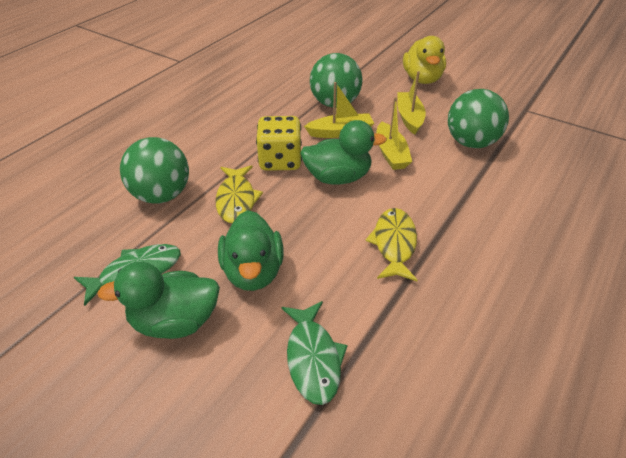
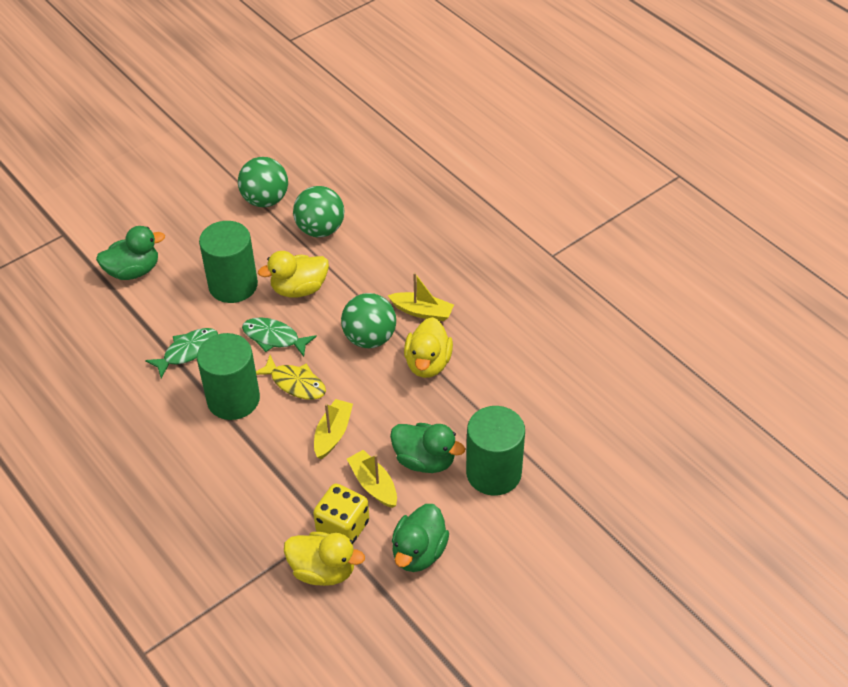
green cylinder: none = 0 -> [197,333,260,420] [199,221,258,303] [466,406,525,496] = 3
yellow duck: [403,36,446,84] = 1 -> [258,251,329,298] [284,532,365,586] [404,317,453,378] = 3
yellow fish: [215,165,263,223] [365,208,417,281] = 2 -> [256,355,326,400] = 1

